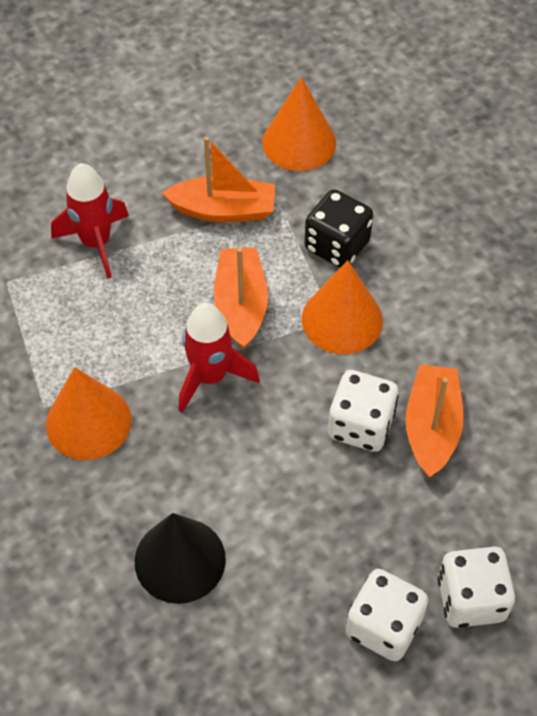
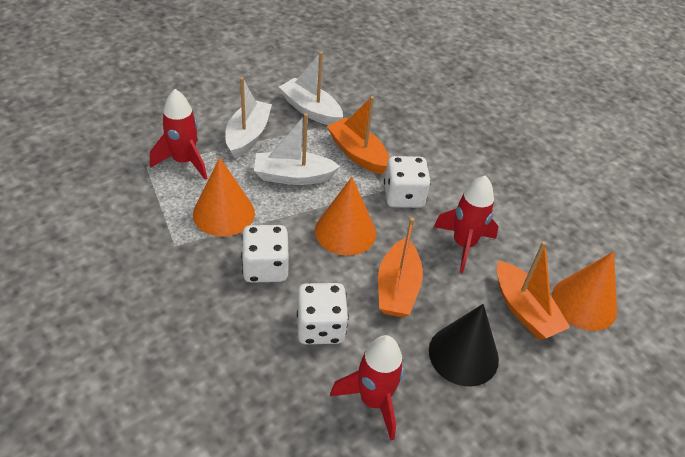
black dice: [304,189,373,268] = 1 -> none = 0
red rocket: [51,163,129,279] [179,303,260,413] = 2 -> [150,89,207,180] [330,335,404,440] [434,175,499,273] = 3
white boat: none = 0 -> [225,77,272,158] [254,113,340,185] [279,52,343,125] = 3

